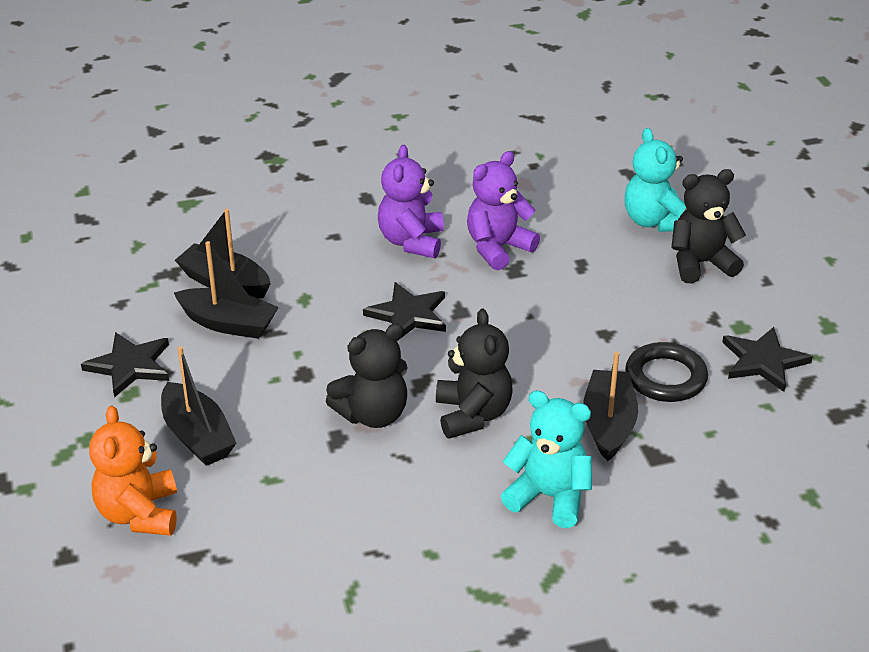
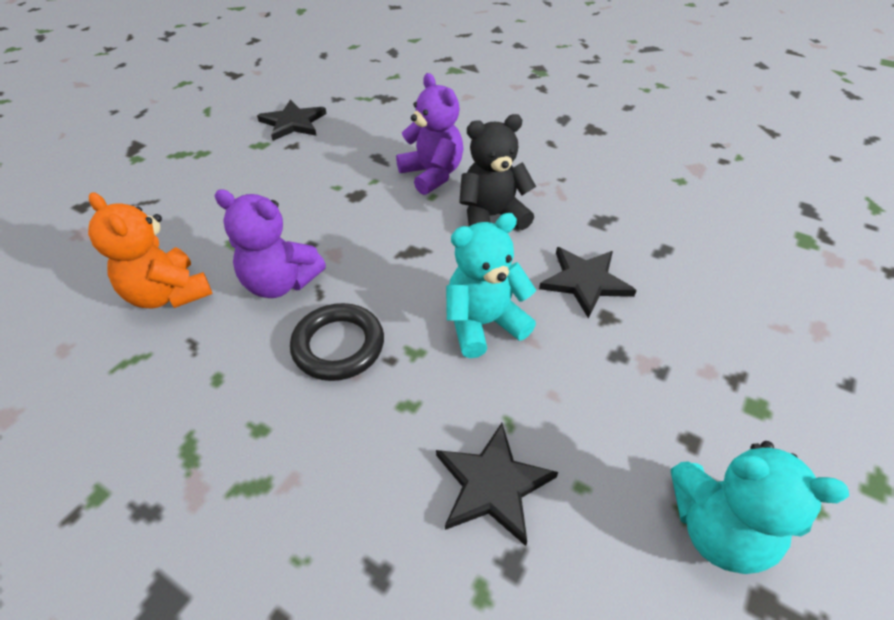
black boat: [161,346,236,466] [174,241,279,339] [175,208,271,298] [583,352,638,461] = 4 -> none = 0
black teddy bear: [326,323,408,428] [436,309,513,439] [671,169,746,283] = 3 -> [459,114,536,230] = 1

